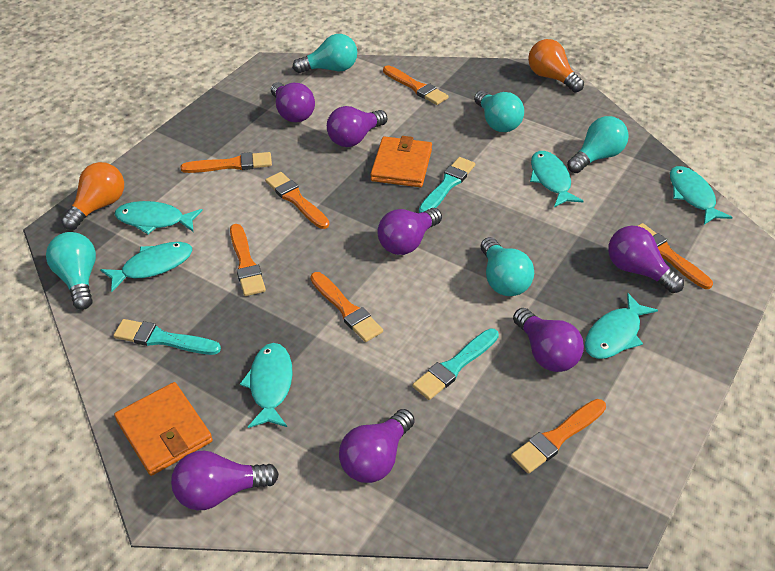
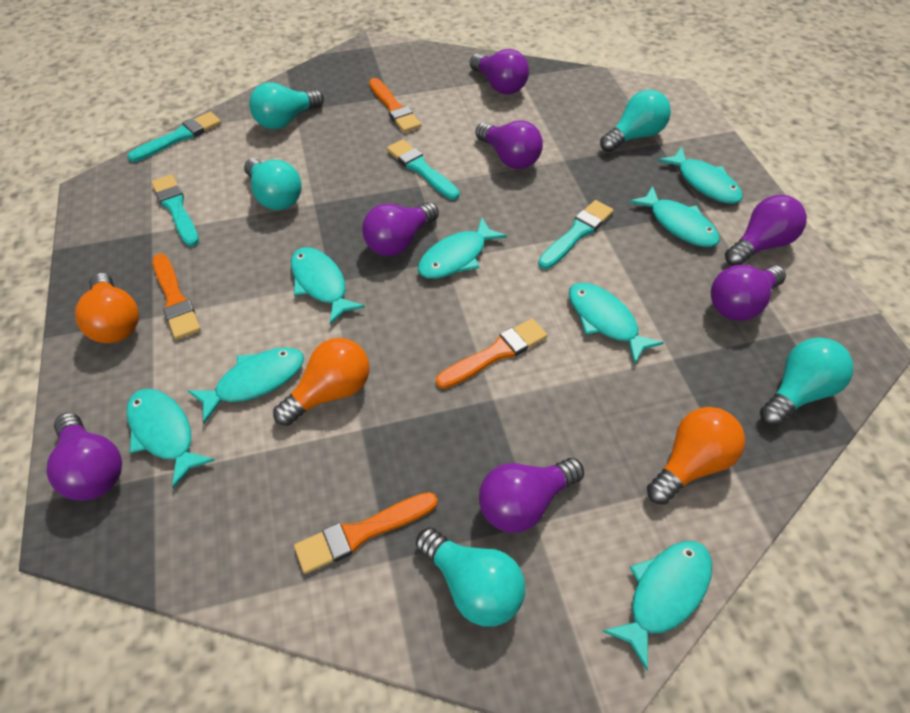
orange brush: [181,152,272,173] [230,224,266,296] [265,172,330,229] [310,272,383,342] [383,65,448,105] [511,399,606,474] [638,223,713,289] = 7 -> [153,253,201,340] [294,492,438,574] [369,78,421,133] [436,319,547,389] = 4
orange light bulb: [61,162,124,230] [528,39,584,92] = 2 -> [75,273,139,343] [273,338,369,426] [647,407,745,505] = 3
orange wallet: [114,382,213,476] [371,136,432,187] = 2 -> none = 0
turquoise brush: [113,319,221,355] [412,328,499,400] [419,157,475,213] = 3 -> [127,112,221,162] [151,174,199,246] [387,139,459,200] [538,200,613,269] = 4
turquoise fish: [100,242,192,292] [115,201,203,234] [240,343,293,428] [530,151,584,207] [585,293,658,359] [670,166,733,225] = 6 -> [127,389,215,488] [188,348,304,423] [291,247,365,325] [418,218,507,279] [569,283,664,365] [602,541,712,670] [629,186,720,247] [658,147,743,204] = 8

